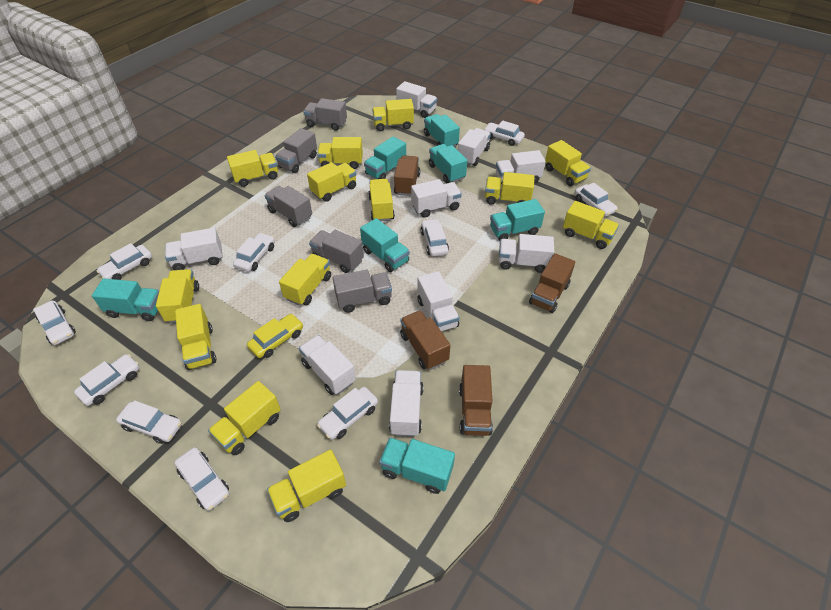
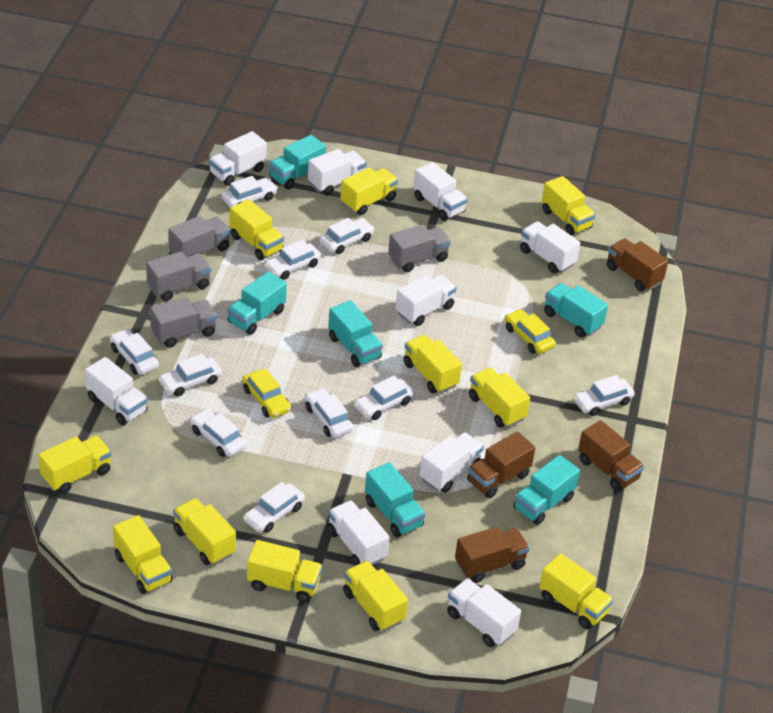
grey truck: [265,186,312,227] [275,128,317,173] [303,98,347,131] [309,230,364,273] [333,270,392,313] = 5 -> [146,251,211,301] [150,297,217,348] [168,216,231,257] [388,225,451,272] = 4
turquoise truck: [92,278,159,321] [360,218,410,272] [364,137,406,179] [379,437,455,494] [424,114,460,147] [429,144,467,183] [490,199,545,241] = 7 -> [227,271,287,335] [269,135,326,189] [328,300,383,367] [365,462,426,537] [513,455,580,525] [544,283,608,337] = 6
yellow car: [247,314,303,358] = 1 -> [242,369,291,418] [504,309,556,354] = 2
yellow truck: [156,269,199,323] [175,304,216,370] [208,381,281,455] [227,150,278,187] [267,450,346,522] [279,254,331,306] [307,162,356,202] [317,137,363,169] [368,179,395,221] [372,99,414,131] [485,172,535,205] [545,140,591,186] [563,201,619,249] = 13 -> [38,436,111,494] [113,515,173,594] [173,498,236,565] [230,199,284,260] [247,540,323,602] [340,167,398,215] [343,561,408,631] [404,335,462,394] [469,368,530,428] [539,553,613,629] [542,176,596,236] = 11

